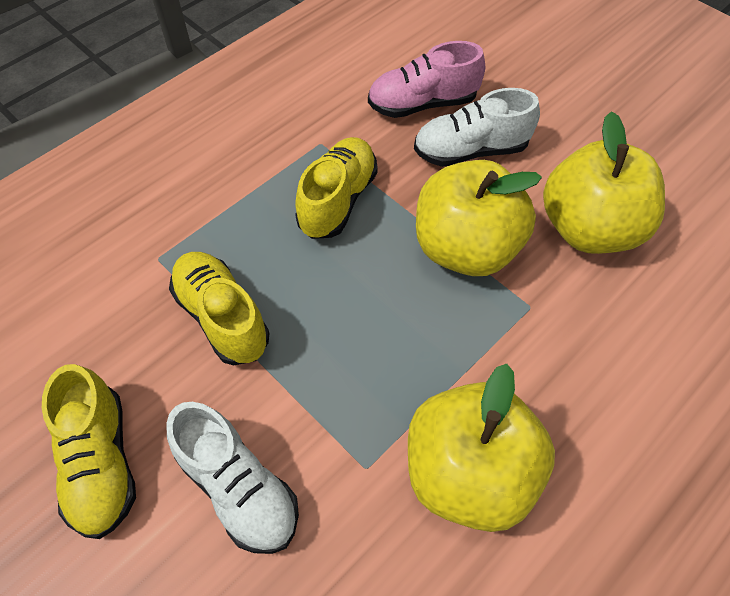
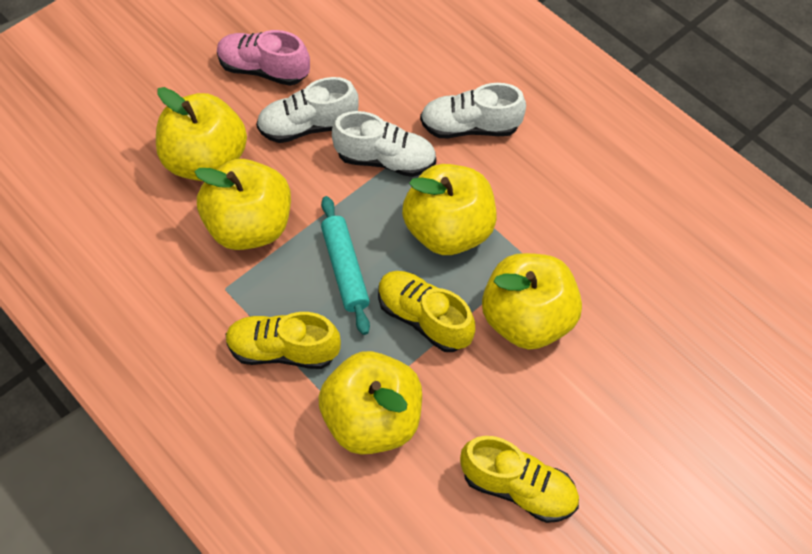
turquoise rolling pin: none = 0 -> [321,196,370,335] = 1
white shoe: [166,402,299,554] [414,88,540,167] = 2 -> [256,77,359,143] [332,111,436,177] [420,83,526,138] = 3
yellow apple: [408,364,555,532] [416,160,542,276] [543,111,665,254] = 3 -> [156,87,247,181] [194,159,291,250] [318,351,422,455] [402,164,497,255] [482,253,582,350] = 5

